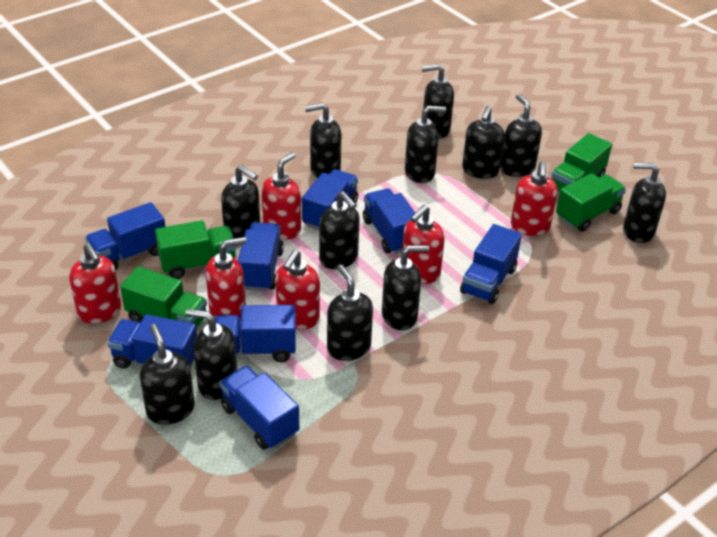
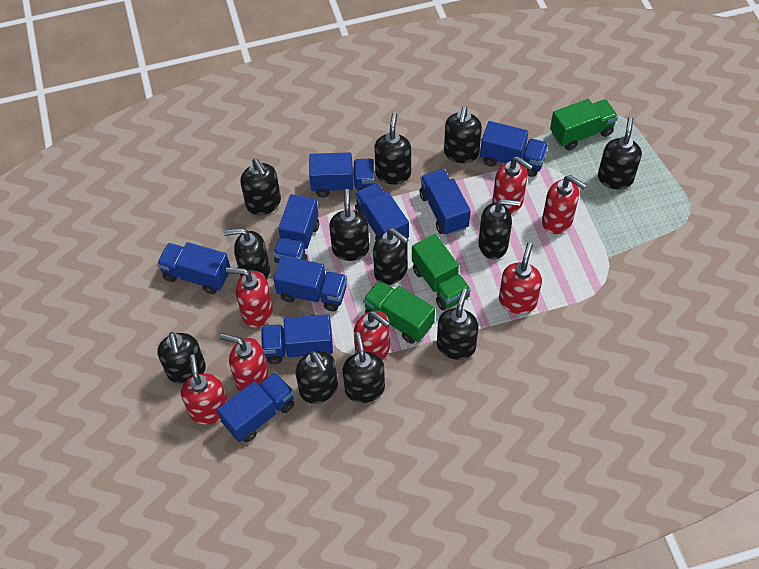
blue truck: [85,202,165,271] [107,314,197,369] [215,305,296,363] [219,366,299,450] [238,222,284,291] [302,169,358,230] [363,188,415,254] [460,224,522,304] = 8 -> [157,242,230,294] [217,372,294,443] [261,314,333,364] [273,194,319,263] [273,256,347,312] [309,152,374,197] [355,183,409,240] [420,169,471,235] [480,121,548,177] = 9
green truck: [120,266,207,328] [155,220,236,279] [551,133,612,192] [556,173,626,232] = 4 -> [363,280,435,344] [412,234,471,310] [550,99,618,150] = 3
red soap dispenser: [69,243,121,324] [205,237,247,322] [262,152,301,240] [275,250,320,330] [402,205,445,284] [511,161,558,236] = 6 -> [181,354,228,424] [220,334,269,391] [226,267,273,328] [354,311,390,361] [492,156,533,215] [499,242,542,314] [542,175,587,234] = 7

